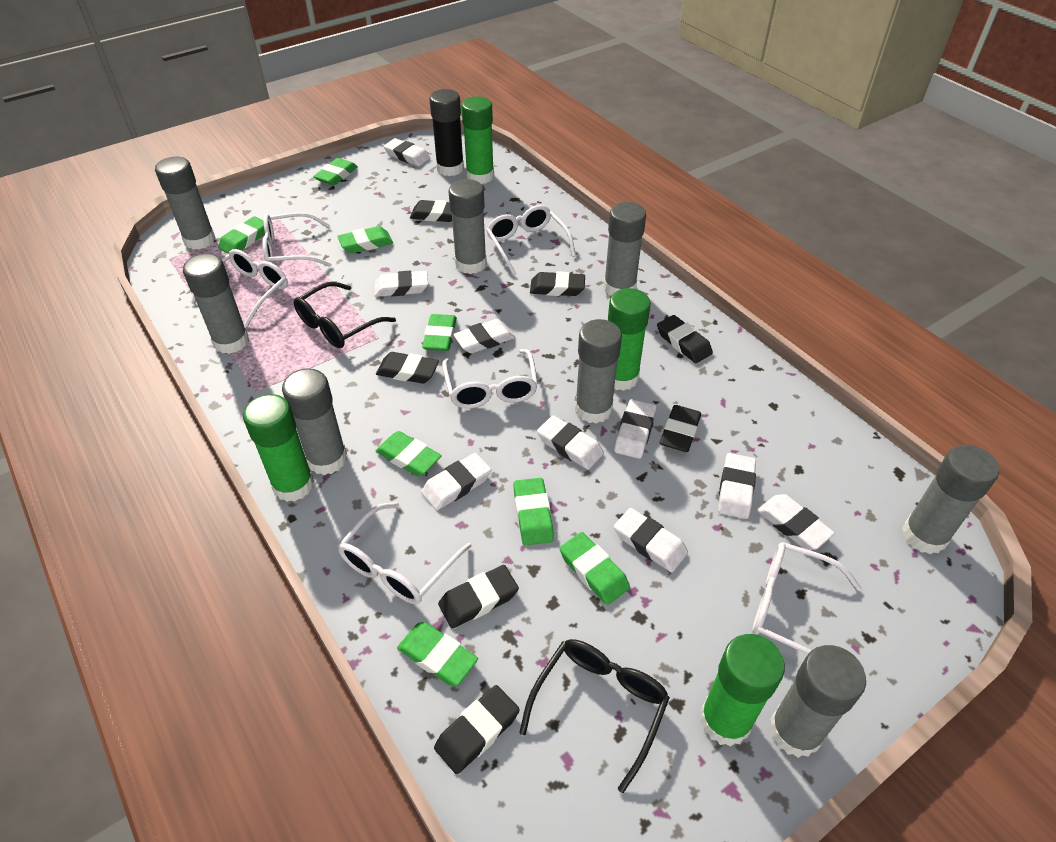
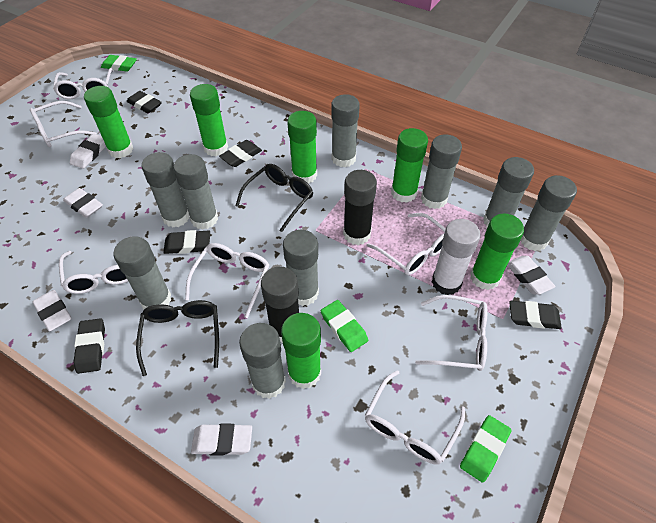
black eraser: [376,352,439,384] [410,200,452,222] [434,685,520,774] [438,565,519,628] [530,271,585,296] [657,315,713,363] [660,405,701,452] = 7 -> [73,318,105,374] [127,91,162,113] [163,230,210,254] [219,140,262,167] [509,301,562,329] = 5
black glue stick: [429,89,464,176] = 1 -> [261,266,299,343] [343,170,377,245] = 2
green eraser: [218,216,265,254] [313,158,358,185] [337,226,393,253] [376,431,442,476] [397,622,478,686] [422,314,457,351] [513,478,554,545] [559,532,630,605] = 8 -> [101,55,137,72] [321,300,368,352] [460,415,512,483] = 3
green glue stick: [243,394,314,502] [461,96,494,184] [608,288,651,391] [700,634,785,747] = 4 -> [84,86,133,158] [190,84,228,156] [281,313,321,389] [287,111,317,184] [391,128,428,203] [470,214,524,290] = 6
grey glue stick: [155,157,216,250] [183,254,249,354] [282,368,347,475] [449,179,487,274] [575,319,622,424] [603,202,646,296] [769,645,866,758] [902,445,999,554] = 8 -> [113,236,171,309] [142,152,189,227] [173,154,218,230] [239,323,286,399] [283,230,319,306] [331,94,360,167] [421,134,462,209] [483,157,534,227] [521,175,577,251] = 9
white eraser: [374,270,428,297] [383,138,430,166] [421,453,491,510] [453,319,515,353] [537,415,604,470] [614,399,656,459] [614,508,688,572] [718,453,756,519] [757,494,835,550] = 9 -> [32,290,72,331] [63,188,103,218] [70,134,106,169] [191,424,252,456] [507,256,556,295] = 5
white glasses: [191,249,288,327] [262,212,332,267] [338,502,471,604] [442,349,538,409] [486,205,576,275] [752,542,862,655] = 6 -> [30,101,97,147] [53,68,114,99] [59,236,131,294] [185,243,269,318] [365,370,465,465] [366,213,446,275] [415,295,488,371] = 7
white glue stick: none = 0 -> [432,219,481,295] = 1

